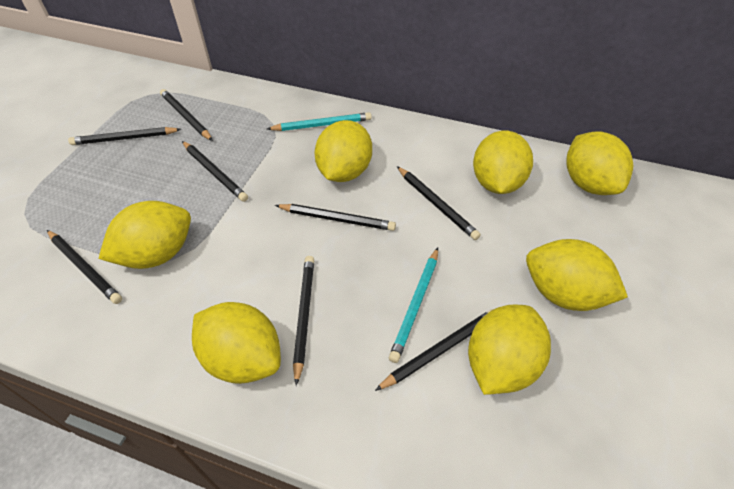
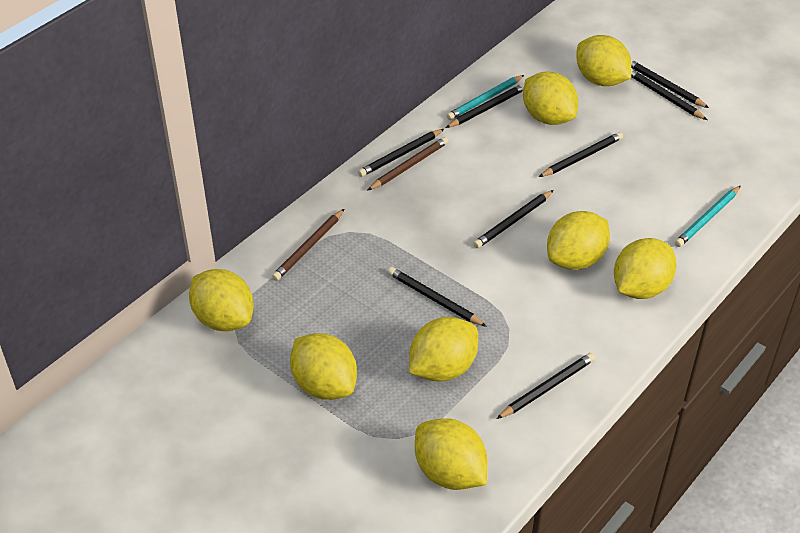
brown pencil: none = 0 -> [272,209,344,281] [367,137,449,191] = 2
yellow lemon: [98,201,191,269] [192,302,281,384] [315,120,372,182] [468,305,551,395] [473,130,533,194] [526,239,628,311] [566,131,633,195] = 7 -> [189,269,254,331] [290,333,357,400] [409,317,478,382] [415,418,488,490] [523,72,578,125] [547,211,610,270] [576,35,631,86] [614,238,677,299] = 8

